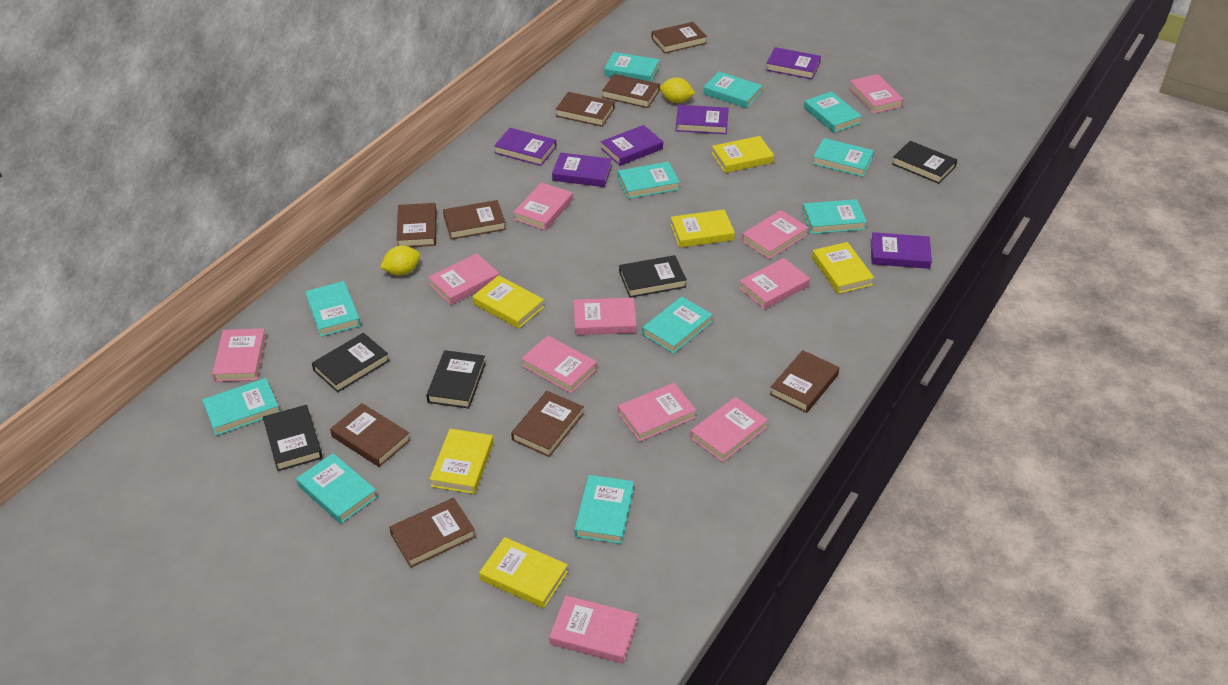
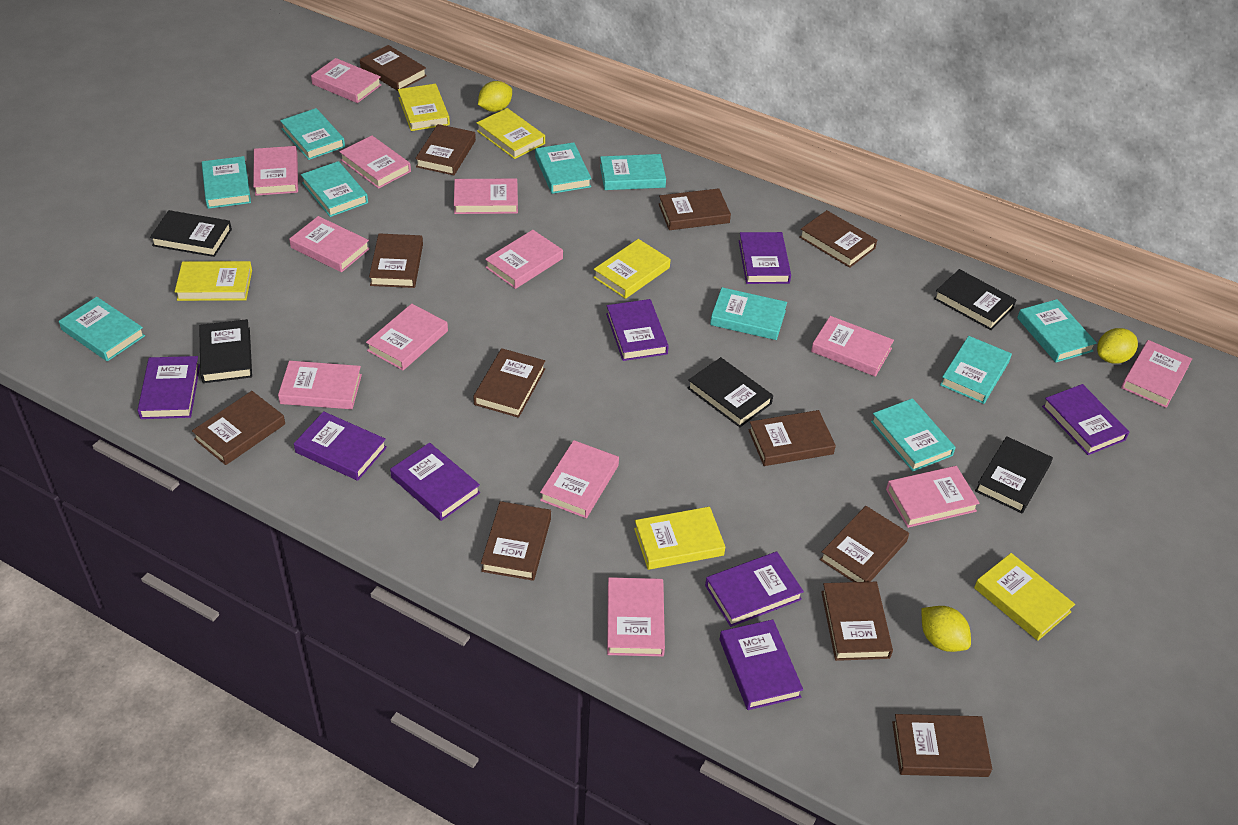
brown book: [330,403,410,467] [389,498,476,568] [397,203,436,247] [443,200,506,240] [511,391,584,457] [556,92,614,127] [602,74,660,108] [651,22,707,53] [770,350,839,413] = 9 -> [192,391,285,465] [360,45,427,91] [369,234,423,288] [415,124,476,175] [473,348,545,418] [481,501,551,581] [659,188,731,230] [748,410,836,466] [799,210,877,268] [820,506,909,582] [821,582,893,661] [892,714,992,777] = 12
pink book: [212,328,266,382] [428,253,499,305] [513,182,573,231] [521,335,597,393] [549,595,638,664] [574,298,637,335] [618,383,696,442] [690,397,768,462] [739,258,810,309] [742,210,809,259] [849,74,904,114] = 11 -> [253,146,298,196] [278,361,362,409] [289,216,370,272] [311,58,381,103] [339,135,411,189] [366,304,448,370] [454,179,518,214] [485,230,563,289] [540,440,619,518] [607,577,665,656] [811,316,894,377] [886,466,980,528] [1121,340,1192,408] = 13
purple book: [494,128,556,166] [552,152,612,187] [601,125,663,166] [676,105,729,134] [766,47,821,79] [871,232,932,269] = 6 -> [137,356,200,419] [294,411,387,481] [390,443,480,521] [606,299,669,361] [705,552,804,627] [720,620,803,710] [739,232,791,284] [1042,384,1129,455] = 8
turquoise book: [202,378,280,436] [296,453,377,524] [305,281,361,337] [574,475,634,544] [604,52,659,82] [618,162,680,199] [642,296,713,354] [703,72,762,108] [802,199,867,234] [804,91,862,133] [812,138,874,177] = 11 -> [59,297,145,361] [202,156,251,209] [280,108,345,160] [301,161,368,217] [535,142,591,194] [600,154,666,190] [710,287,787,340] [871,398,956,471] [940,336,1012,404] [1017,299,1097,362] = 10
yellow lemon: [380,245,420,276] [660,77,695,103] = 2 -> [478,81,512,112] [921,606,971,652] [1097,328,1138,364] = 3

